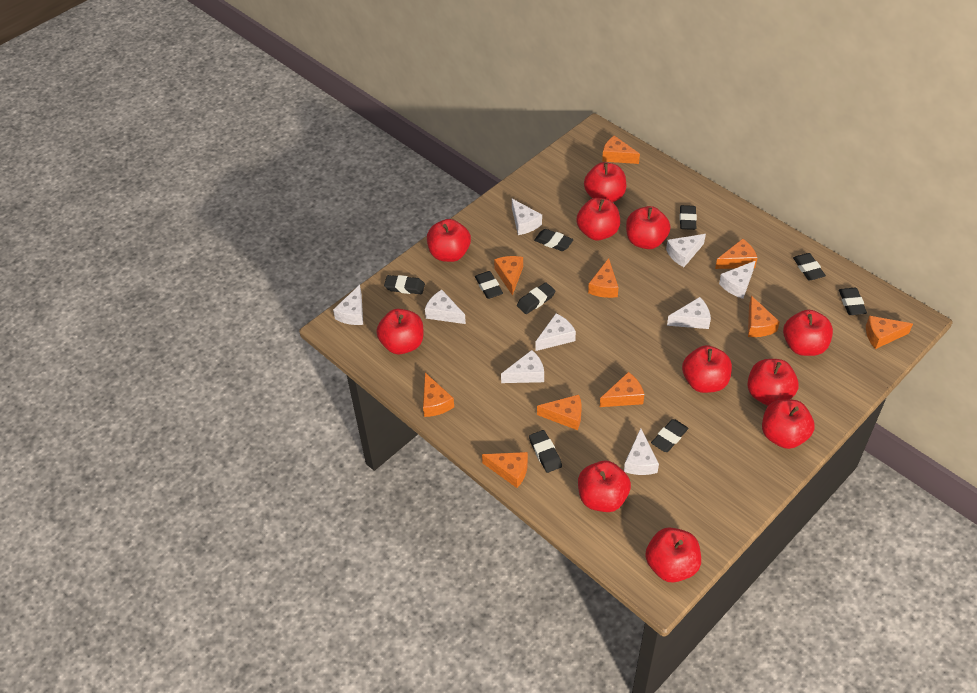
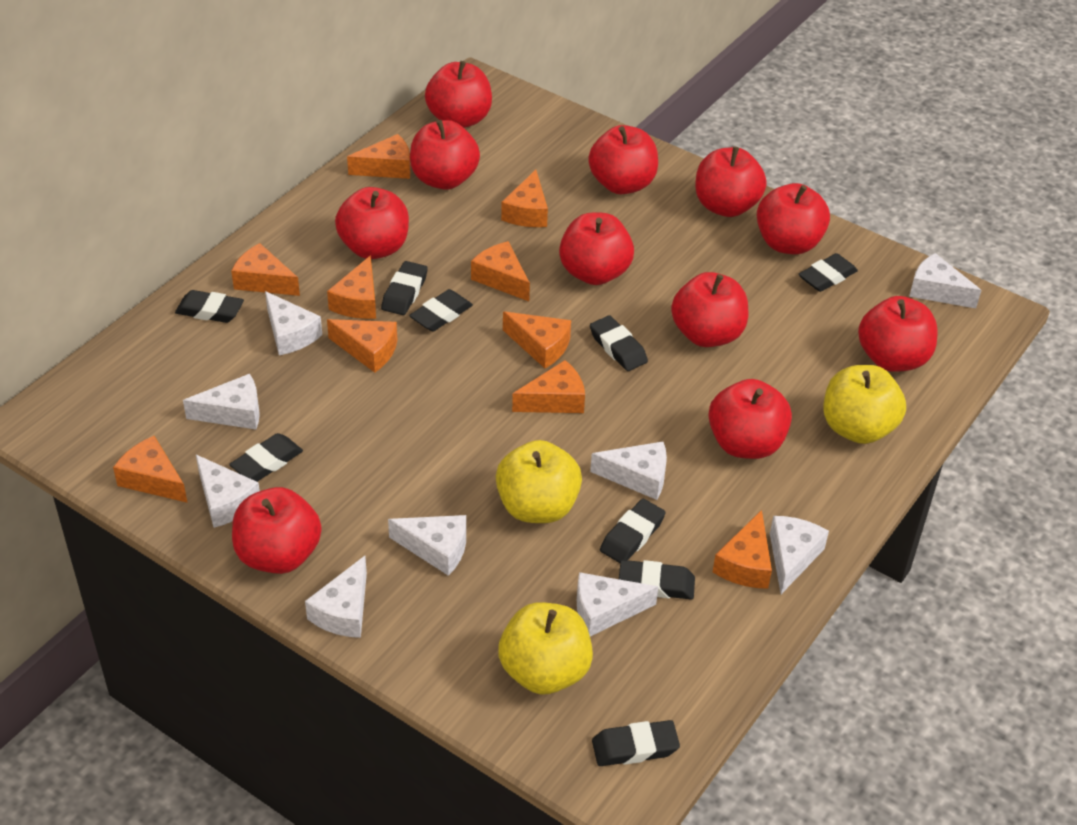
yellow apple: none = 0 -> [496,440,582,523] [498,602,593,695] [823,365,906,444] = 3

